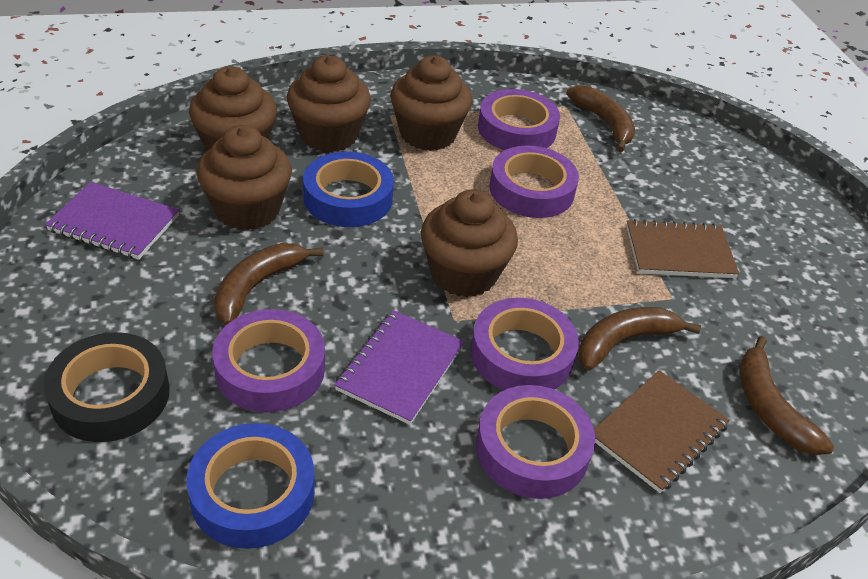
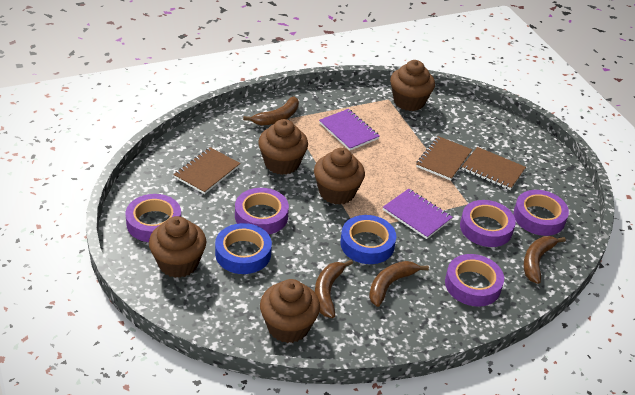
black tape: [44,332,170,442] = 1 -> none = 0
brown notebook: [594,370,730,493] [626,219,739,278] = 2 -> [173,147,240,194] [416,136,472,181] [462,147,526,190] = 3

